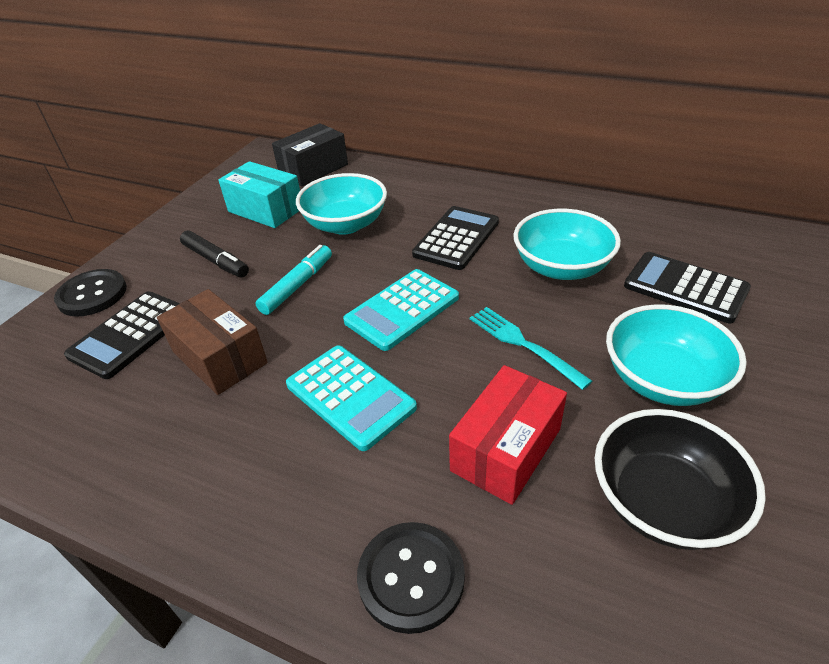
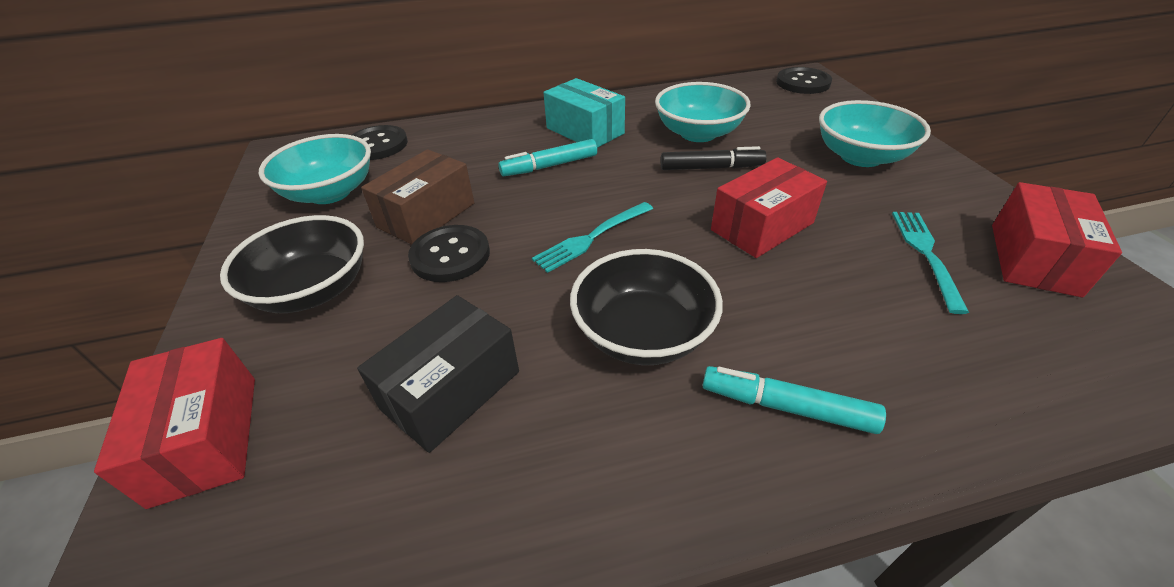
black bowl: [595,409,766,550] = 1 -> [220,215,364,313] [570,249,723,365] = 2
black button: [54,269,127,317] [357,522,465,634] = 2 -> [352,125,408,160] [408,225,490,282] [776,67,832,94] = 3
black calculator: [64,291,180,379] [412,206,499,270] [624,252,751,323] = 3 -> none = 0
red box: [449,365,567,505] = 1 -> [94,338,255,509] [711,157,827,258] [992,182,1122,298] = 3
turquoise calculator: [286,346,417,451] [343,269,459,351] = 2 -> none = 0
turquoise fork: [470,307,593,390] = 1 -> [532,202,653,273] [892,212,969,314] = 2
turquoise marker: [256,245,332,315] = 1 -> [498,139,597,176] [702,366,886,434] = 2

